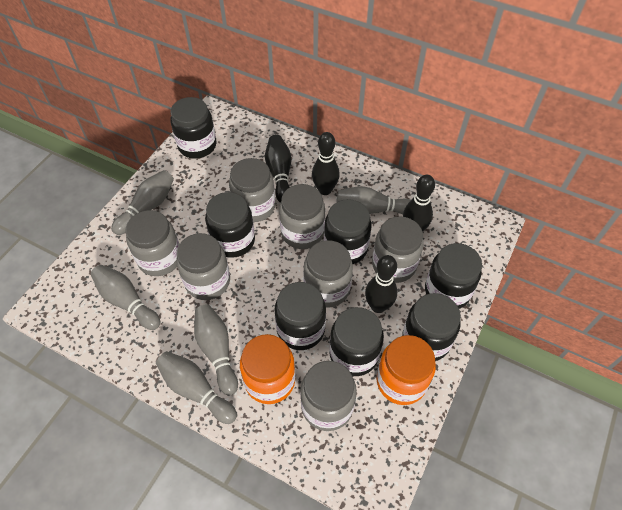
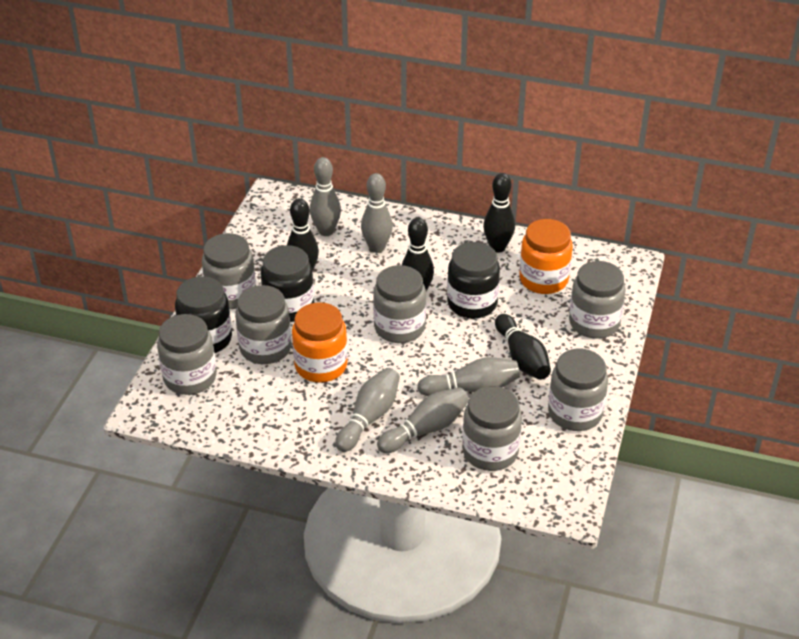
black jar: [171,97,216,159] [205,192,255,258] [274,282,326,350] [324,199,372,264] [329,307,384,376] [402,293,461,361] [425,243,482,309] = 7 -> [175,276,232,353] [261,245,314,322] [447,242,500,319] = 3

